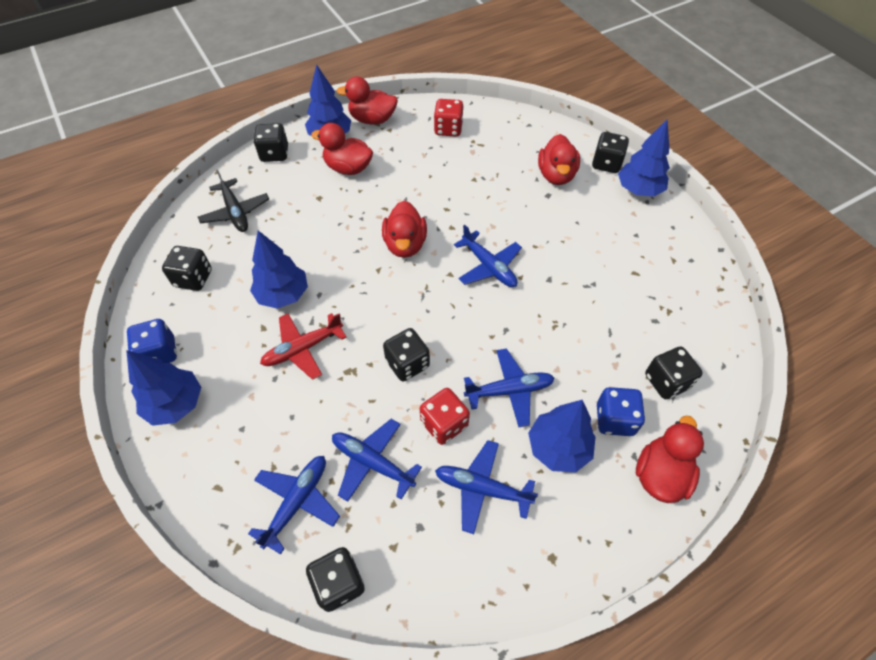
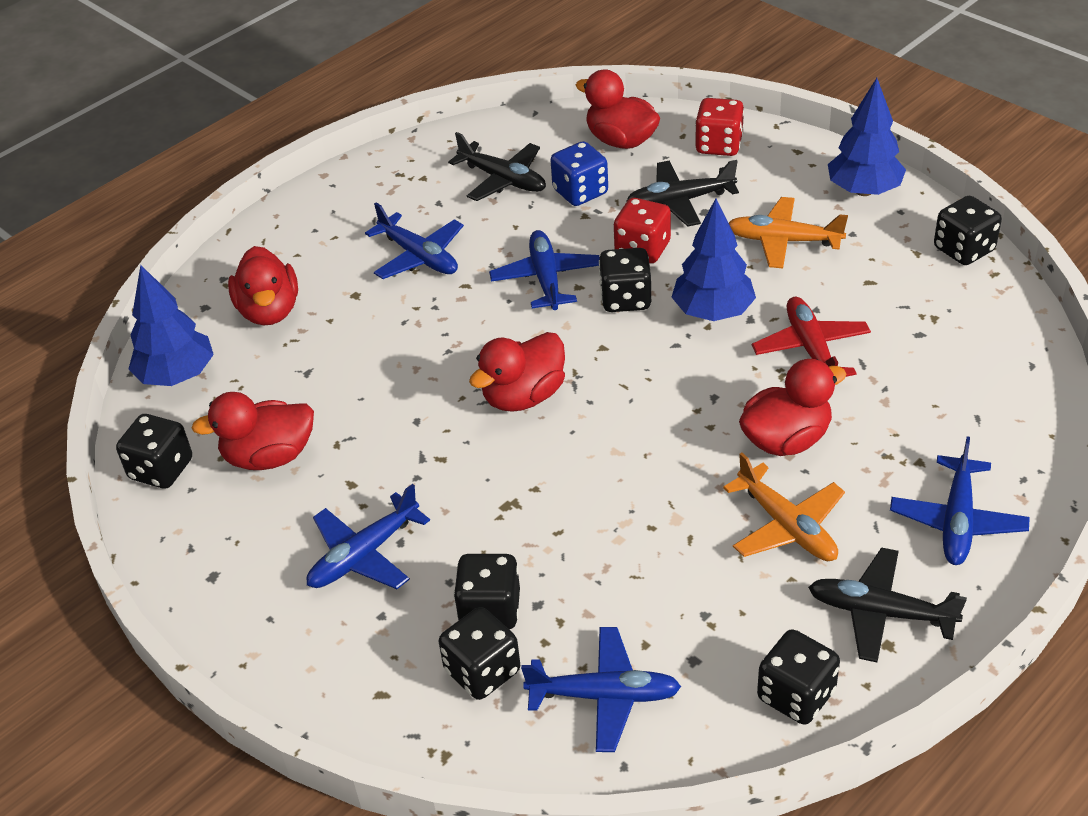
black plane: [198,170,269,232] = 1 -> [448,132,546,201] [626,160,739,227] [808,547,967,662] = 3
blue dice: [127,319,177,363] [597,387,645,436] = 2 -> [550,141,608,206] = 1
blue tree: [126,350,201,426] [250,230,308,309] [305,64,351,136] [528,400,596,472] [618,120,670,197] = 5 -> [129,265,214,386] [672,199,756,321] [828,78,906,196] = 3
orange plane: none = 0 -> [723,453,845,561] [729,197,848,268] = 2

